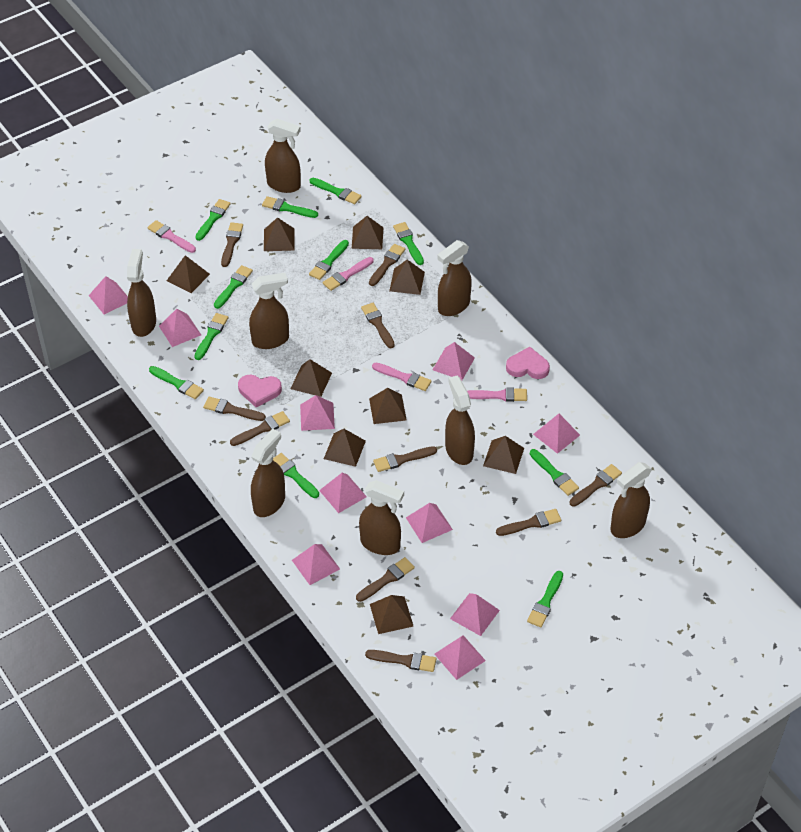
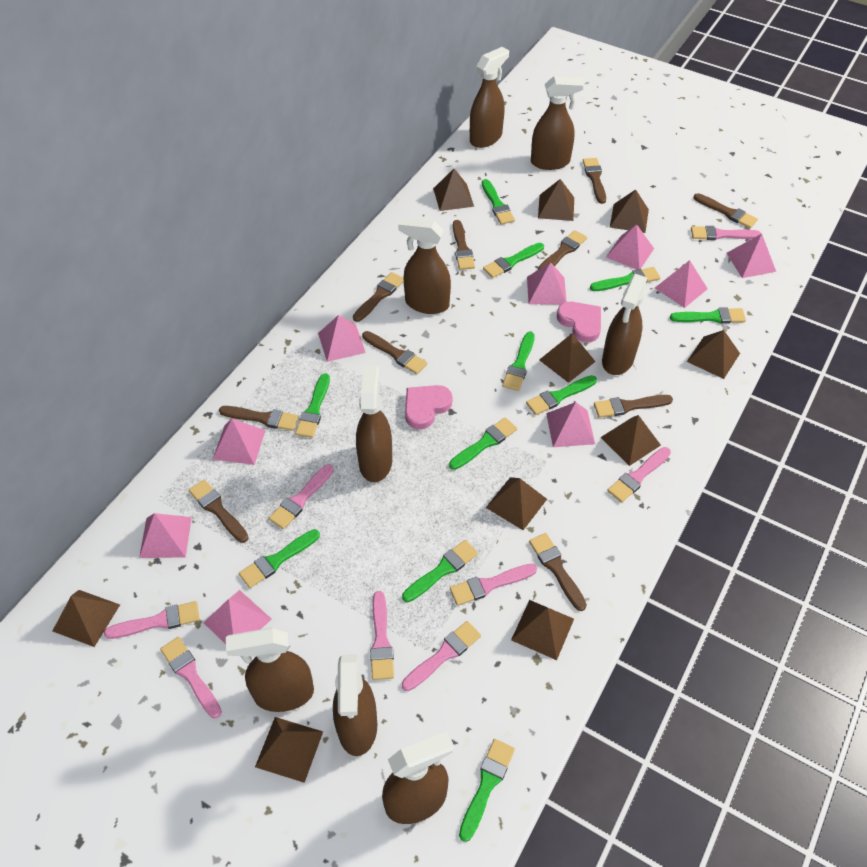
brown pyramid: [167,255,210,293] [264,217,295,251] [290,359,332,397] [324,429,366,467] [352,216,383,249] [369,388,407,424] [370,595,414,634] [389,260,425,295] [483,436,524,474] = 9 -> [53,590,120,647] [255,717,323,783] [433,169,474,211] [486,477,547,530] [511,600,574,660] [538,179,574,221] [539,333,596,383] [601,415,661,466] [610,190,649,233] [687,330,740,379] = 10
pink brush: [147,220,196,253] [323,257,373,291] [372,362,432,391] [467,388,527,402] = 4 -> [104,601,200,639] [160,637,222,718] [269,464,334,529] [370,591,394,680] [402,621,481,691] [450,564,537,606] [607,447,671,503] [691,226,761,240] = 8
pink pyramid: [88,276,128,314] [159,309,201,347] [292,544,340,585] [300,395,335,431] [319,473,367,513] [406,503,453,543] [433,342,475,380] [434,635,486,680] [450,593,500,636] [533,414,580,454] = 10 -> [139,513,192,558] [203,590,271,644] [213,419,266,465] [318,315,366,362] [527,262,567,305] [546,402,595,447] [606,224,654,269] [655,260,708,308] [727,234,776,278] = 9

